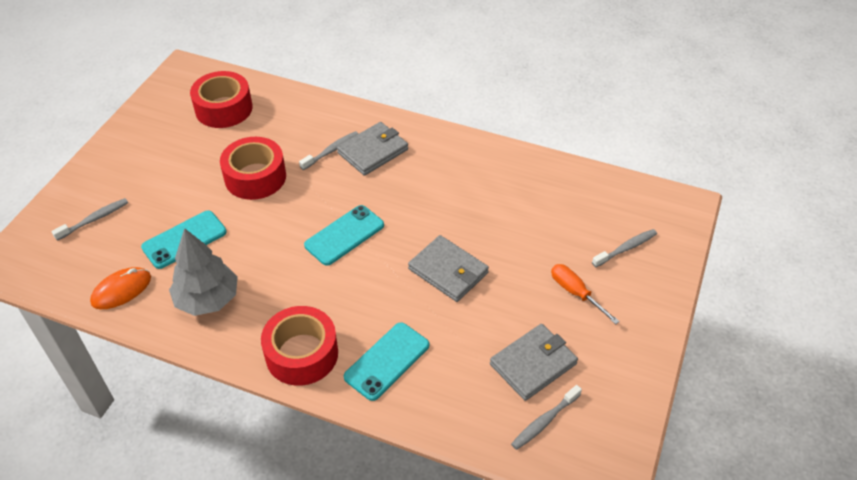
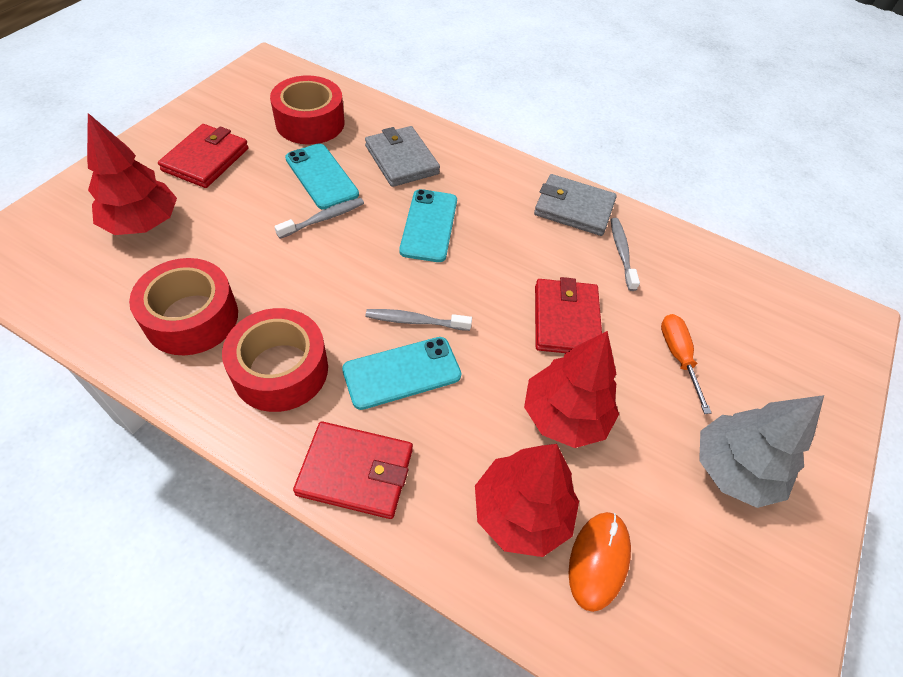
grey toothbrush: [51,198,128,241] [299,131,359,170] [511,385,582,450] [592,229,657,267] = 4 -> [274,198,364,239] [366,309,472,331] [611,218,640,291] = 3
grey wallet: [337,122,408,176] [408,235,489,302] [490,324,578,401] = 3 -> [365,126,440,187] [534,174,617,236] = 2
red tree: none = 0 -> [87,113,177,235] [475,444,579,557] [524,331,619,448] = 3
red wallet: none = 0 -> [158,124,249,188] [293,421,413,519] [535,277,602,353] = 3

